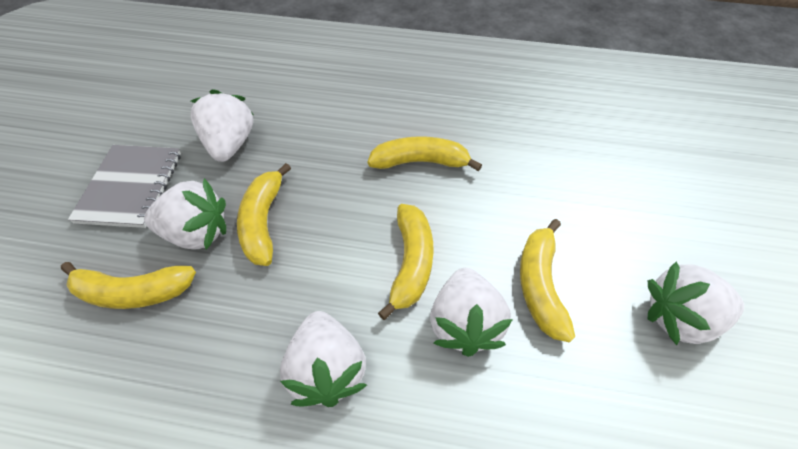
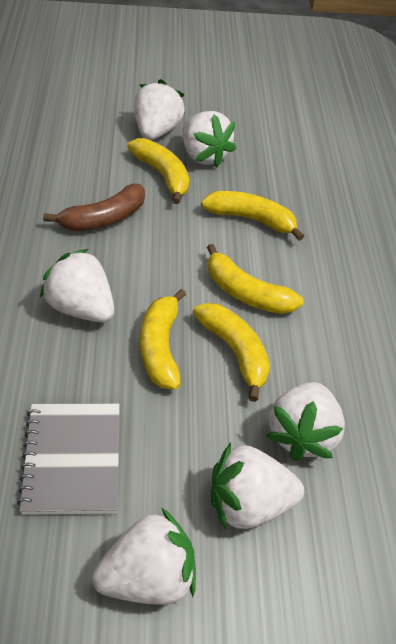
brown banana: none = 0 -> [43,184,145,231] = 1
white strawberry: [144,178,226,250] [191,89,254,162] [280,311,367,407] [430,268,513,357] [648,262,744,345] = 5 -> [40,249,114,322] [92,507,196,605] [134,79,185,140] [182,111,236,168] [211,443,304,530] [266,382,345,461] = 6

